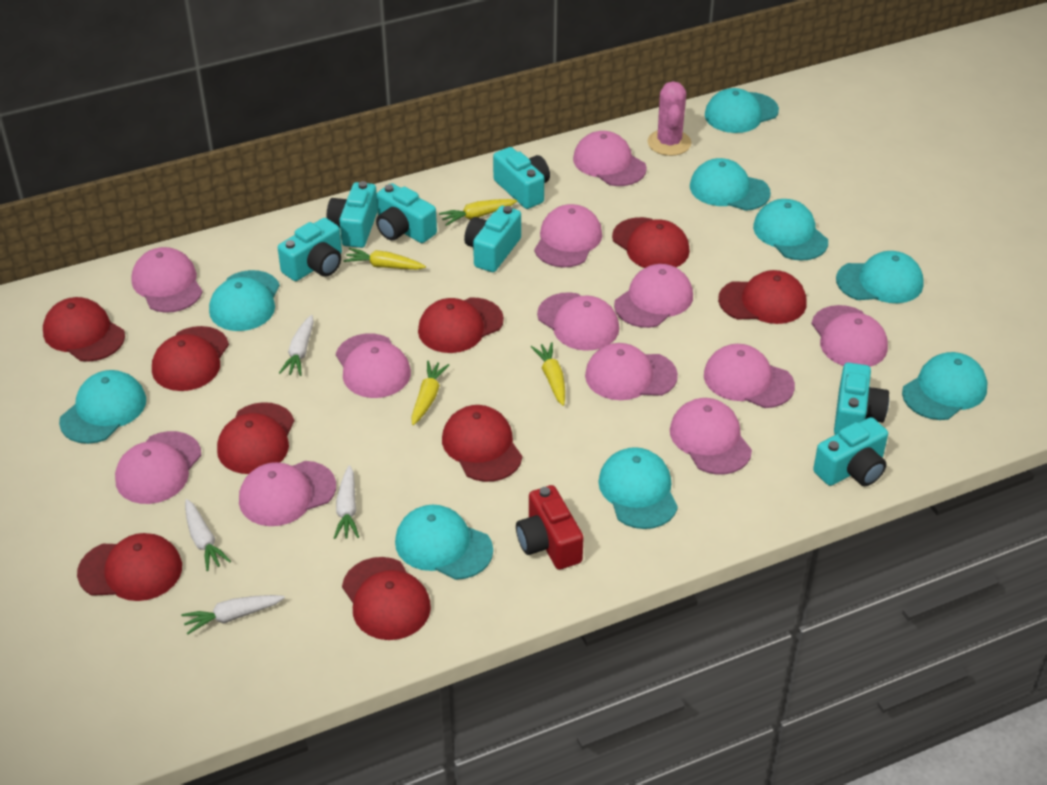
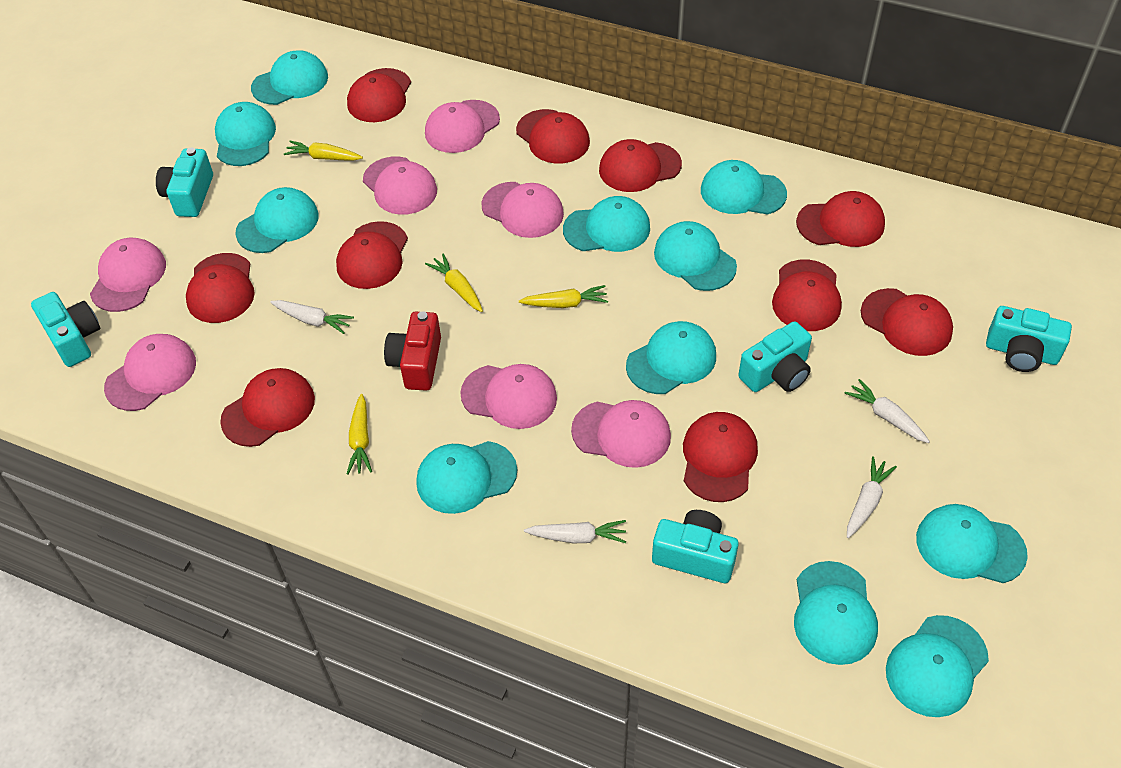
pink cactus: [647,81,691,156] = 1 -> none = 0
pink cap: [115,431,201,504] [131,247,203,313] [239,461,336,526] [336,333,411,398] [534,204,602,267] [537,292,619,351] [573,131,647,186] [585,343,678,400] [614,264,693,328] [670,398,752,474] [704,344,795,408] [811,305,888,367] = 12 -> [90,238,166,312] [104,334,196,411] [363,157,437,215] [425,100,500,153] [460,364,557,429] [481,182,564,238] [571,400,671,468] = 7
red cap: [43,297,125,362] [77,533,182,601] [152,326,229,391] [217,402,294,474] [342,557,431,640] [418,298,504,353] [442,405,522,482] [612,217,690,268] [718,270,806,324] = 9 -> [186,253,255,323] [220,368,315,447] [336,221,408,289] [347,68,411,122] [516,109,590,164] [599,139,682,192] [683,412,758,502] [772,259,842,331] [796,191,885,247] [861,288,953,356] = 10
turquoise camera: [278,218,342,281] [326,181,378,248] [376,183,437,243] [464,206,521,272] [493,147,550,209] [813,417,888,486] [834,363,889,435] = 7 -> [31,292,100,367] [156,147,213,217] [652,510,739,583] [738,321,812,392] [986,306,1072,372] = 5
turquoise cap: [59,370,146,444] [209,270,280,331] [395,504,493,580] [598,447,678,529] [690,158,771,211] [705,88,779,133] [753,199,828,261] [836,251,924,303] [902,352,987,420] = 9 -> [215,102,276,166] [235,187,319,253] [251,50,328,105] [416,441,517,514] [563,196,650,252] [626,321,716,394] [654,221,737,291] [701,160,787,215] [794,561,878,665] [886,615,989,717] [916,504,1028,583] = 11

